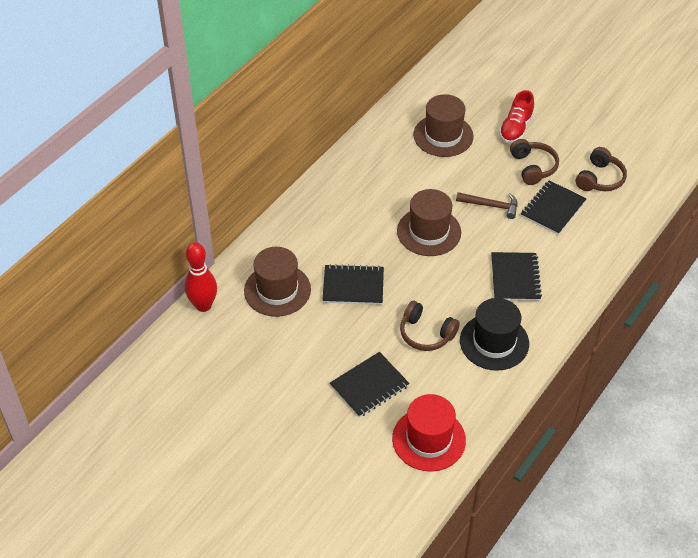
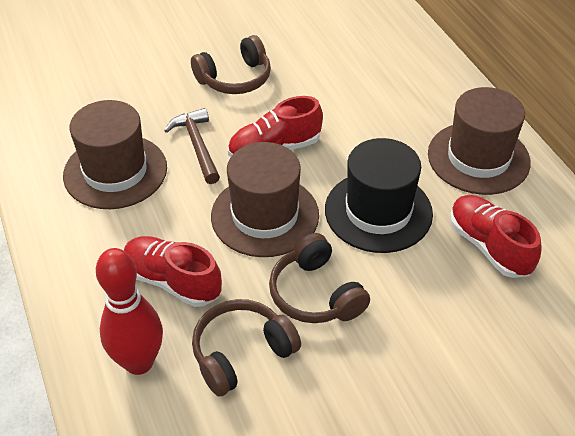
black notebook: [322,264,384,305] [330,352,410,418] [491,252,542,301] [521,180,587,235] = 4 -> none = 0
red hat: [392,394,466,472] = 1 -> none = 0
red shoe: [499,90,534,143] = 1 -> [124,236,222,307] [228,96,323,157] [450,195,542,278] = 3

